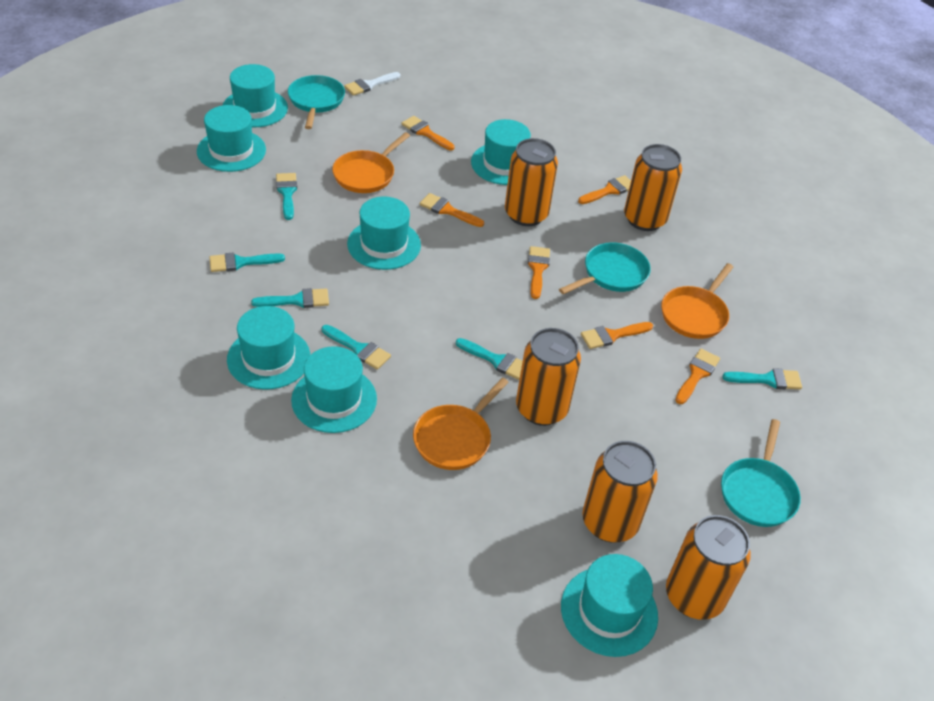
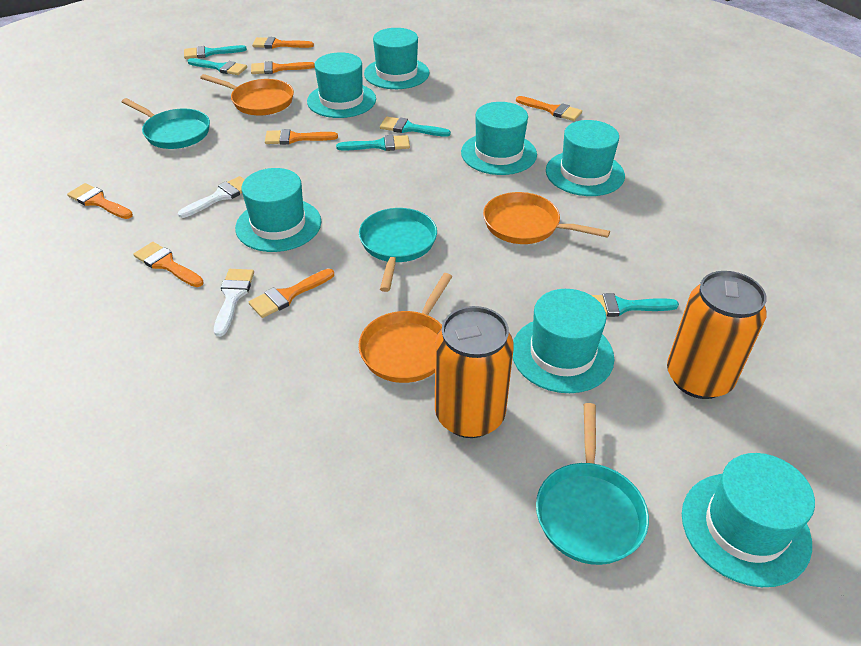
orange brush: [401,116,455,150] [420,193,484,227] [528,246,550,299] [578,175,631,204] [581,322,653,349] [675,349,720,404] = 6 -> [67,183,133,219] [133,242,204,287] [249,269,334,318] [251,61,315,74] [252,37,314,49] [265,129,338,145] [516,96,582,121] = 7
orange can: [505,138,558,226] [516,328,581,426] [582,441,658,542] [624,144,682,231] [666,515,751,620] = 5 -> [435,306,514,438] [667,271,767,399] = 2
turquoise brush: [209,252,285,272] [251,288,329,308] [276,173,297,220] [322,325,391,370] [456,338,523,380] [722,368,802,389] = 6 -> [184,45,247,59] [187,58,247,75] [336,135,410,151] [380,117,451,137] [591,293,679,317] = 5
white brush: [344,72,400,96] = 1 -> [178,176,245,218] [214,269,254,336] = 2

